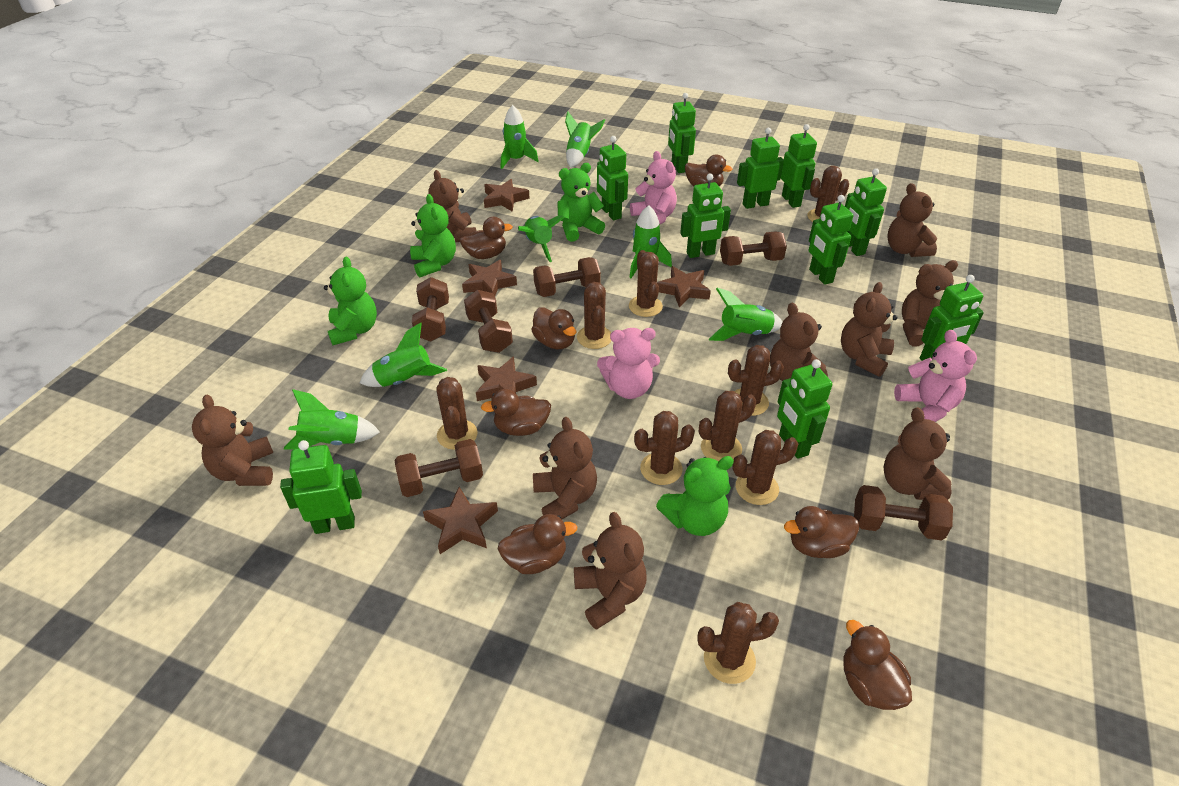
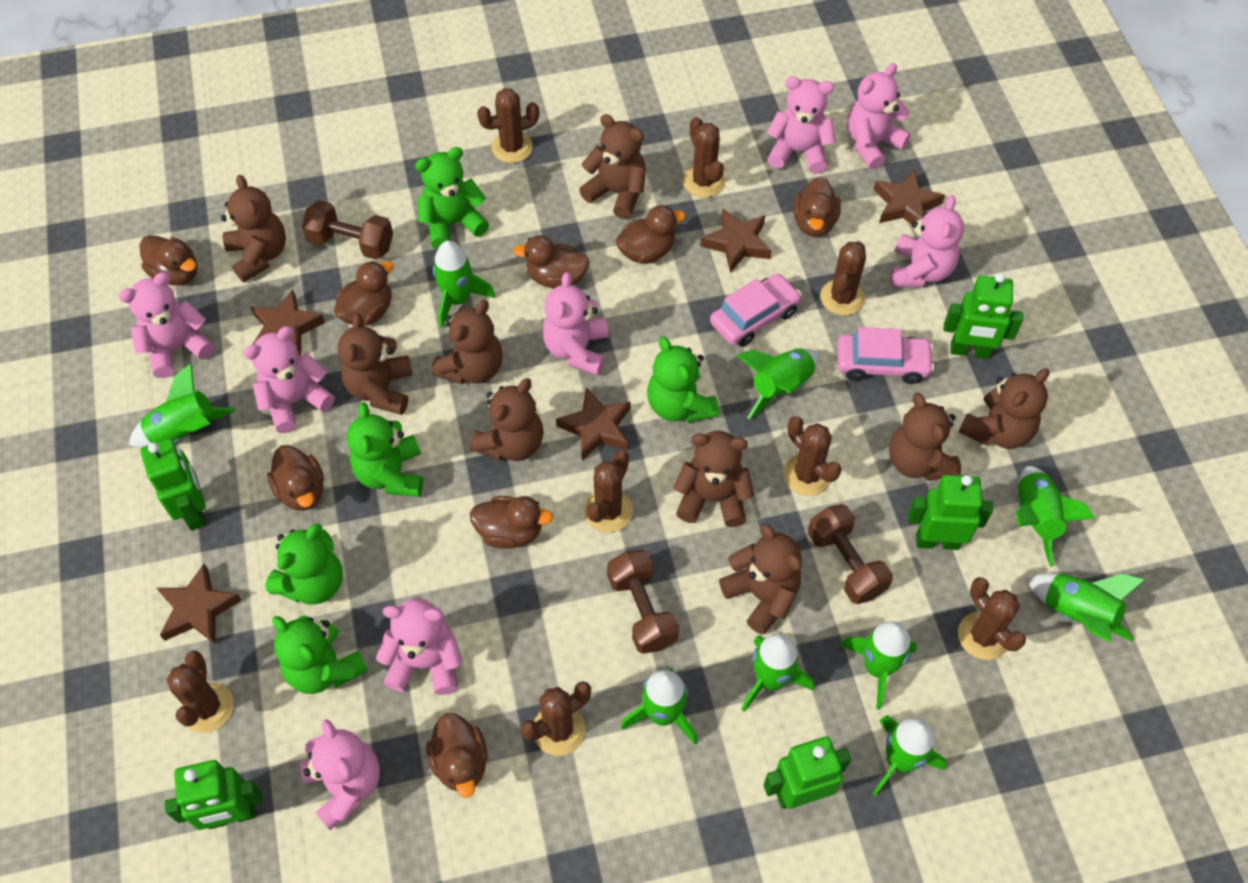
brown cactus: [436,377,478,450] [577,282,612,349] [629,250,663,317] [634,411,695,485] [697,602,779,684] [699,391,756,461] [728,345,784,416] [732,430,798,505] [807,166,849,222] = 9 -> [166,650,234,733] [477,88,539,163] [521,681,591,756] [584,450,633,533] [683,117,725,198] [783,416,842,496] [820,241,866,316] [958,577,1026,660] = 8
brown duck: [460,217,513,259] [481,389,551,436] [498,514,578,574] [531,307,576,349] [685,155,732,186] [784,506,859,558] [843,620,912,710] = 7 -> [139,235,198,285] [267,445,324,511] [334,261,394,326] [426,713,487,798] [470,496,553,549] [513,235,589,289] [615,205,686,264] [793,177,841,237] = 8
brown dumbbell: [395,439,483,497] [412,277,449,342] [464,290,513,353] [533,257,601,297] [720,231,787,266] [854,485,953,541] = 6 -> [302,200,393,260] [607,550,679,654] [808,504,893,604] = 3
green robot: [280,440,362,534] [597,136,628,220] [668,93,696,173] [680,173,731,258] [737,128,784,209] [777,359,832,459] [781,124,817,208] [809,195,853,285] [845,168,887,256] [920,275,984,361] = 10 -> [140,438,206,531] [165,760,263,830] [764,737,851,809] [908,475,993,550] [944,273,1023,359] = 5
green rocket: [284,389,380,449] [360,323,447,387] [501,105,539,169] [518,215,565,262] [565,111,605,168] [629,206,672,278] [709,288,783,341] = 7 -> [129,363,236,448] [433,241,495,328] [621,668,698,745] [736,348,819,420] [741,634,814,712] [840,621,917,710] [873,715,946,796] [1016,466,1095,567] [1026,573,1146,643] = 9
green teddy bear: [324,256,377,345] [410,194,456,278] [557,163,605,242] [656,456,734,536] = 4 -> [265,523,343,605] [272,615,368,694] [347,402,423,497] [415,147,489,249] [647,337,719,423] = 5
pink car: none = 0 -> [710,273,802,347] [837,327,934,384] = 2
pink teddy bear: [597,328,660,399] [630,151,677,225] [894,330,977,422] = 3 -> [119,272,214,378] [244,326,335,433] [301,719,380,830] [376,599,463,695] [543,272,609,375] [767,77,836,174] [847,63,911,169] [890,195,964,287] = 8

